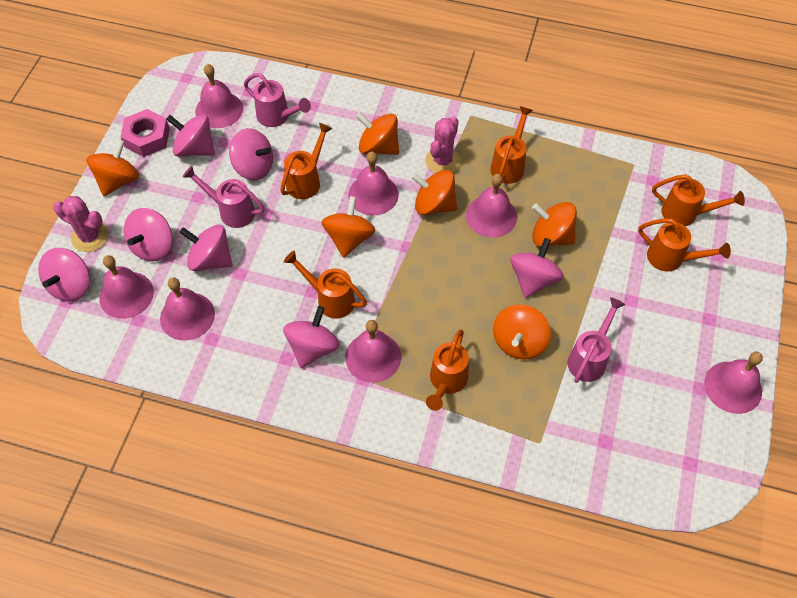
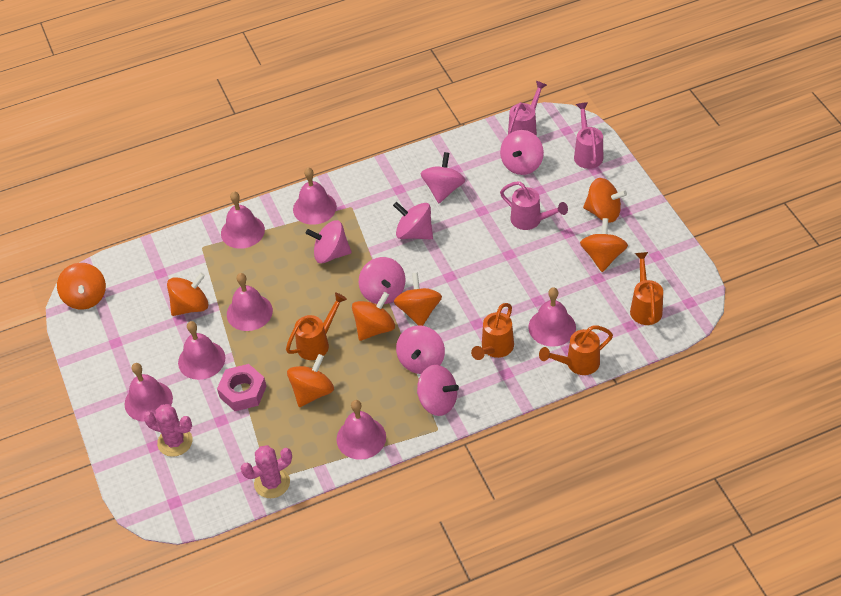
orange spinning top: [86,139,139,196] [321,196,375,258] [356,112,399,155] [411,170,457,215] [493,304,551,360] [532,202,577,247] = 6 -> [57,263,106,310] [167,273,208,316] [287,354,334,407] [352,292,395,341] [394,273,442,326] [580,218,628,272] [583,178,627,223] = 7
orange watering can: [280,123,333,199] [284,251,367,319] [426,329,469,411] [490,106,533,184] [638,218,731,271] [652,174,745,226] = 6 -> [286,292,347,360] [471,303,514,360] [539,325,613,375] [630,252,663,325] = 4

